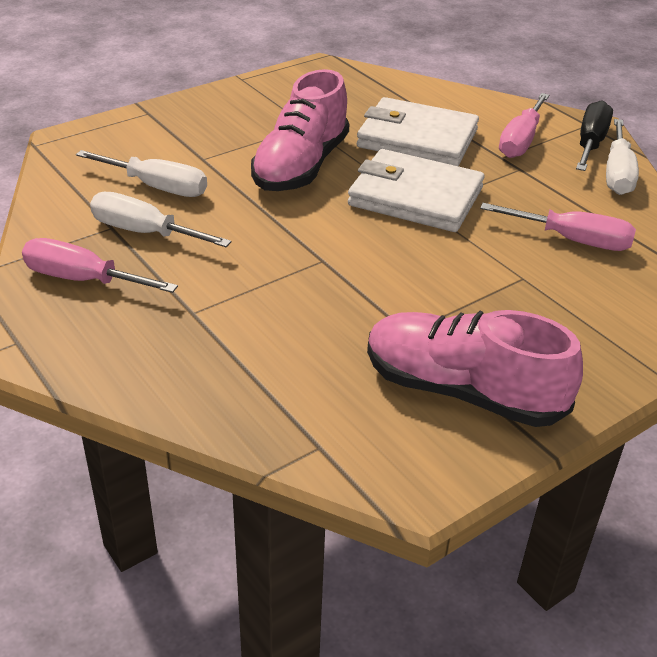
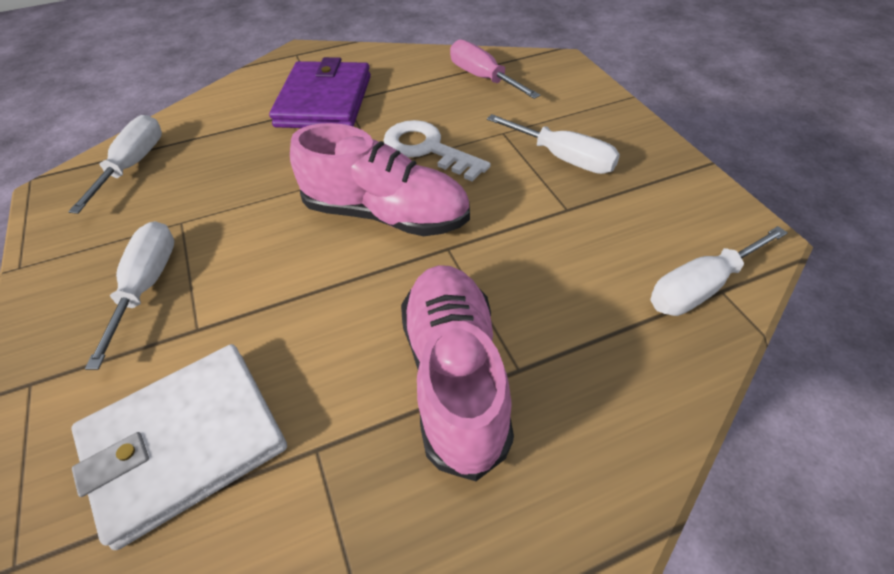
black screwdriver: [576,100,613,171] = 1 -> none = 0
pink screwdriver: [22,238,178,293] [480,203,636,251] [499,93,549,158] = 3 -> [450,39,540,99] = 1
purple wallet: none = 0 -> [269,57,371,128] = 1
white key: none = 0 -> [383,120,491,181] = 1
white screwdriver: [76,150,207,197] [90,192,232,247] [606,119,639,195] = 3 -> [68,115,162,214] [85,221,174,370] [487,114,620,174] [650,226,788,316] = 4
white wallet: [348,149,485,232] [357,97,479,166] = 2 -> [71,344,287,550] = 1

